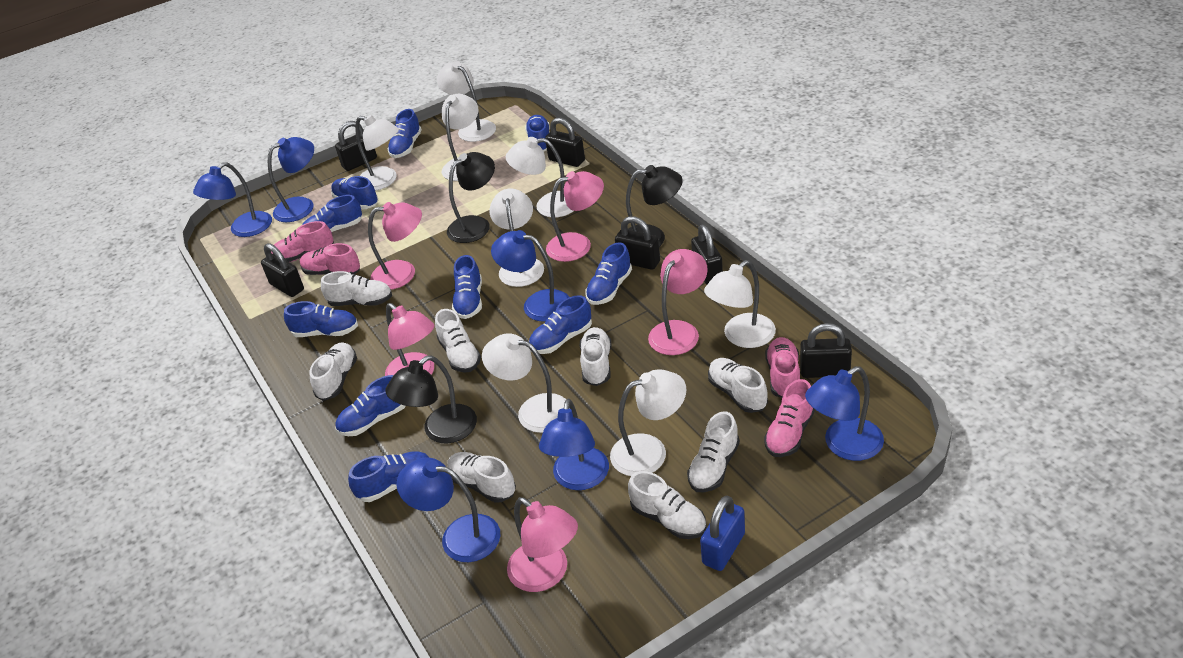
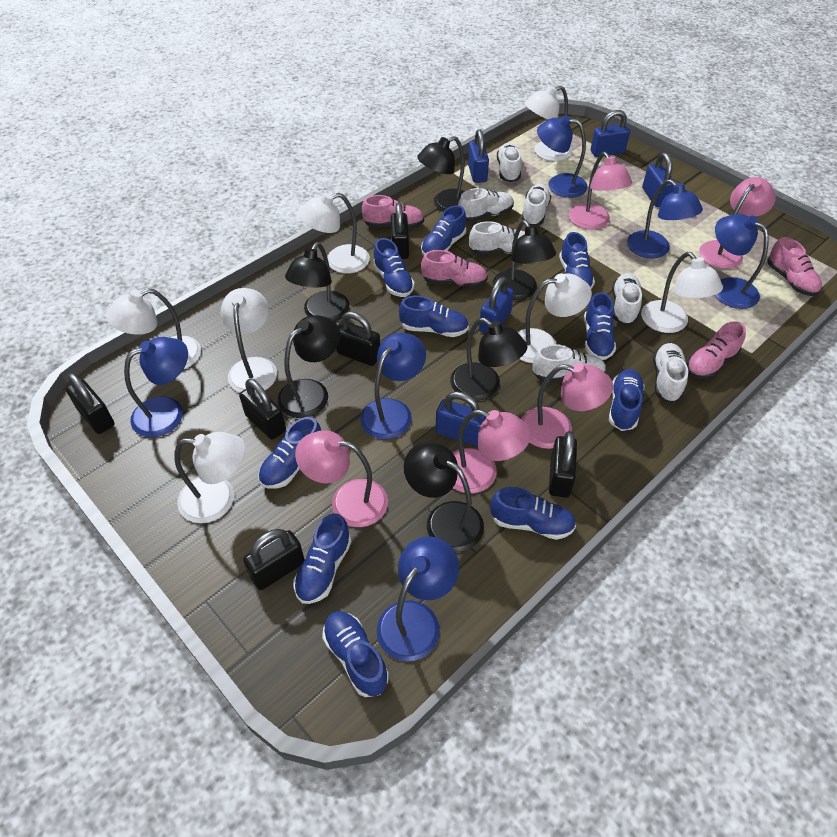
black lamp: [385,355,477,444] [447,152,495,243] [626,165,683,247] = 3 -> [278,315,340,418] [285,242,350,322] [404,443,484,552] [417,136,465,212] [450,318,527,400] [492,220,556,300] = 6
blue padlock: [700,496,745,571] = 1 -> [436,391,486,446] [468,129,489,183] [479,277,514,333] [591,110,630,157] [642,152,674,207] = 5
white lamp: [355,115,399,191] [437,61,496,142] [442,94,479,181] [482,333,570,433] [489,188,544,287] [506,137,573,217] [610,369,687,476] [704,260,776,348] = 8 -> [106,288,201,369] [174,432,246,523] [220,288,277,393] [299,193,370,273] [518,273,592,363] [525,86,572,161] [641,252,723,333] = 7
white shoe: [310,342,357,401] [321,271,392,306] [435,309,481,373] [447,452,516,503] [580,327,611,386] [628,471,706,539] [687,411,740,492] [708,358,768,413] = 8 -> [458,188,514,222] [469,221,525,255] [497,143,522,182] [522,184,551,225] [532,344,606,382] [612,273,642,325] [653,343,688,403] = 7

